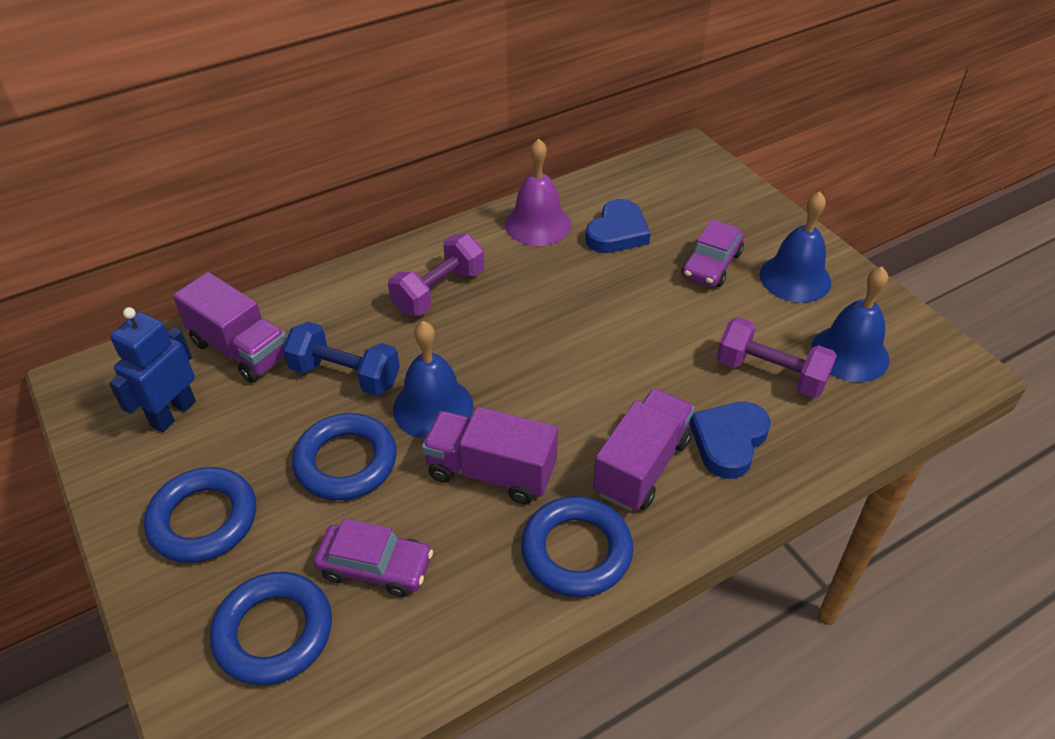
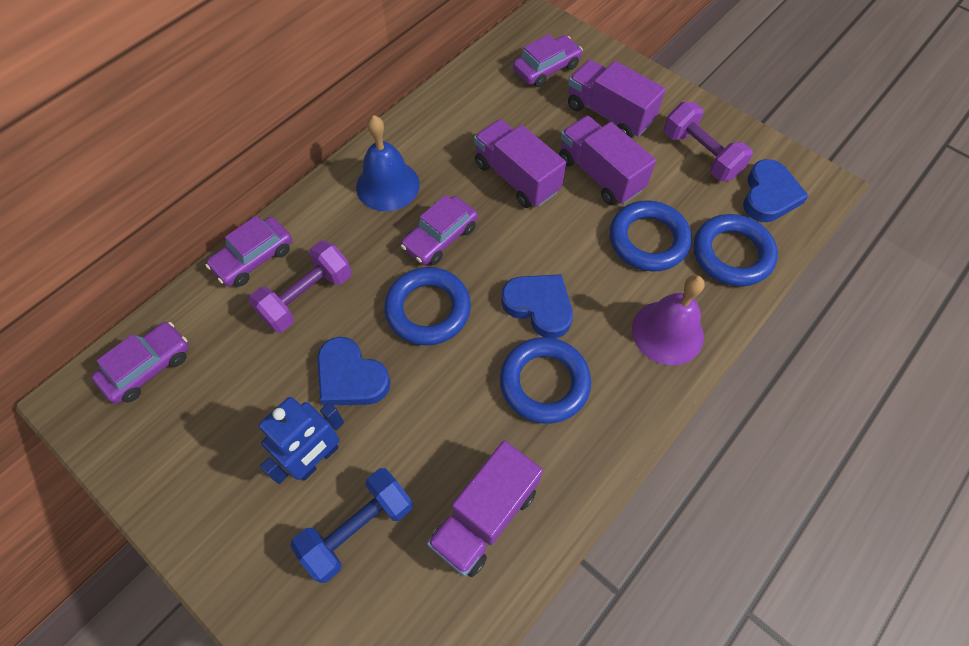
blue bell: [393,321,474,439] [760,192,831,303] [811,266,889,382] = 3 -> [356,115,420,211] = 1
blue heart: [585,199,651,253] [689,402,771,479] = 2 -> [317,337,391,406] [501,274,573,338] [743,159,809,222] = 3
purple car: [313,518,433,597] [681,219,744,287] = 2 -> [92,322,189,404] [206,216,292,287] [401,195,478,265] [513,34,583,87] = 4
purple truck: [173,272,287,383] [422,407,558,504] [593,388,695,511] = 3 -> [427,440,543,577] [474,119,566,208] [559,116,656,205] [568,60,665,138] = 4

